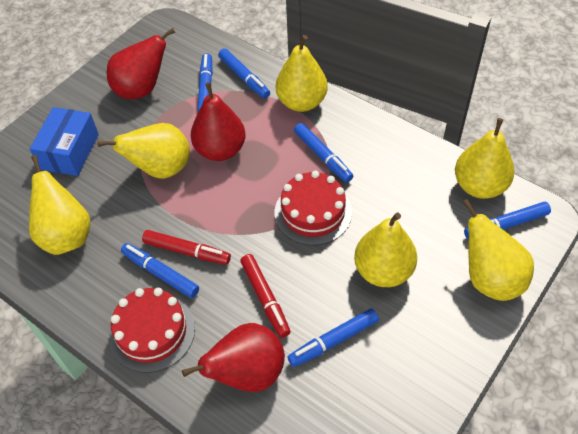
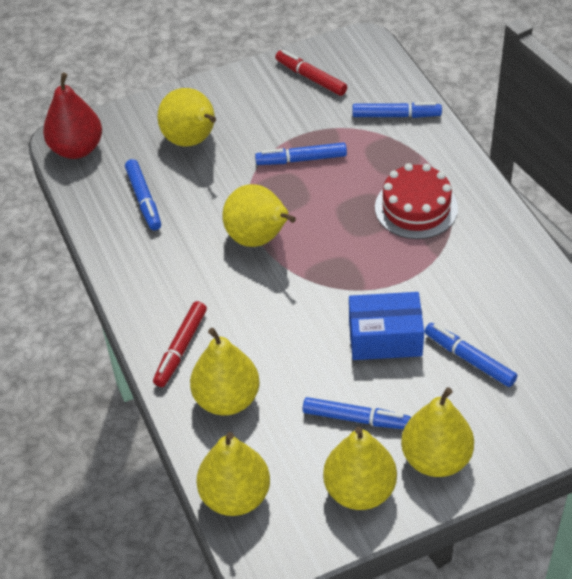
blue marker: [121,243,199,298] [197,53,213,111] [218,48,270,99] [288,308,379,367] [294,123,353,183] [464,202,551,240] = 6 -> [125,159,161,231] [255,142,347,165] [303,397,411,429] [353,102,442,118] [424,323,517,387] = 5
red cake: [109,288,195,373] [275,171,352,246] = 2 -> [375,163,458,239] = 1
red pear: [107,28,175,99] [182,323,285,392] [191,82,245,161] = 3 -> [43,73,102,159] = 1

